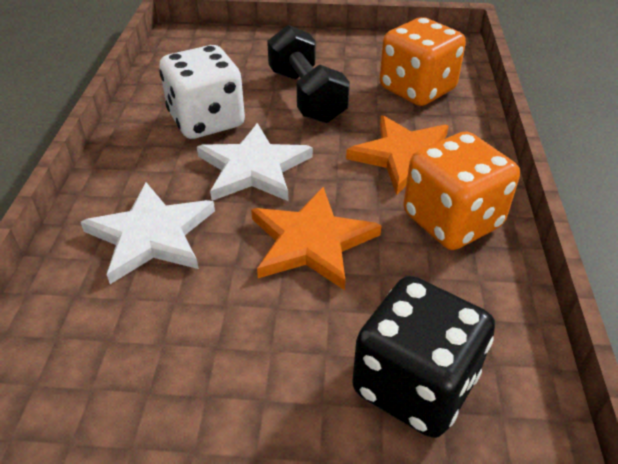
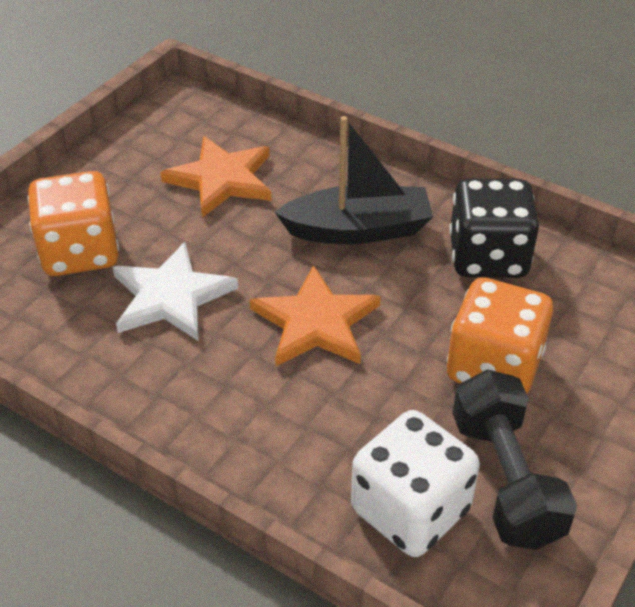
black boat: none = 0 -> [275,116,433,244] = 1
white star: [81,182,215,284] [197,123,313,201] = 2 -> [113,242,238,341] = 1

